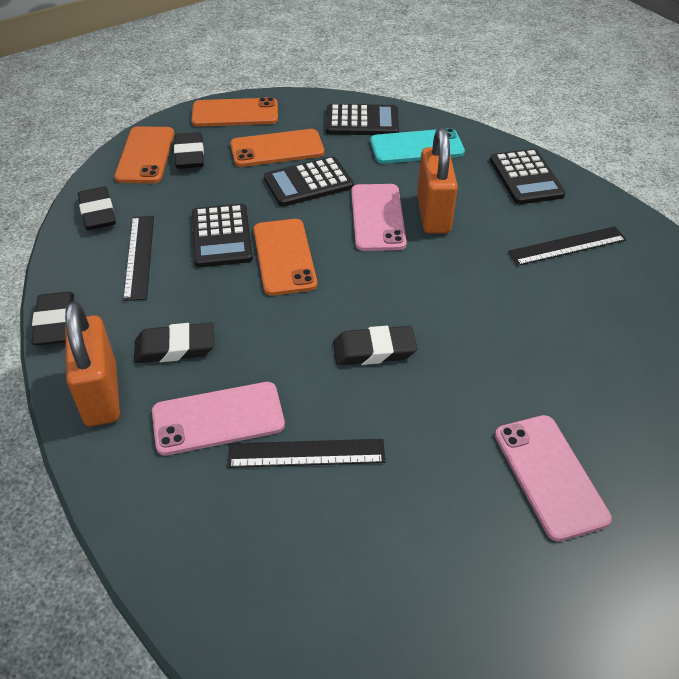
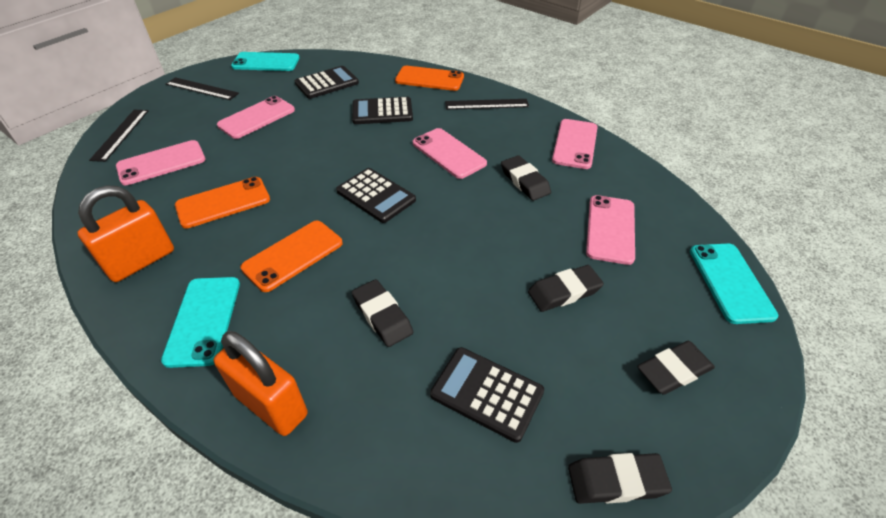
orange phone: [114,126,174,183] [191,97,278,127] [230,129,324,167] [253,219,317,296] = 4 -> [175,177,270,229] [240,221,343,292] [395,66,464,91] = 3
pink phone: [152,382,285,456] [351,184,407,251] [495,415,612,542] = 3 -> [116,140,206,185] [217,96,295,139] [413,128,487,179] [552,119,598,169] [586,195,635,265] = 5
turquoise phone: [370,128,465,164] = 1 -> [161,277,240,368] [231,52,300,71] [690,244,778,324] = 3

